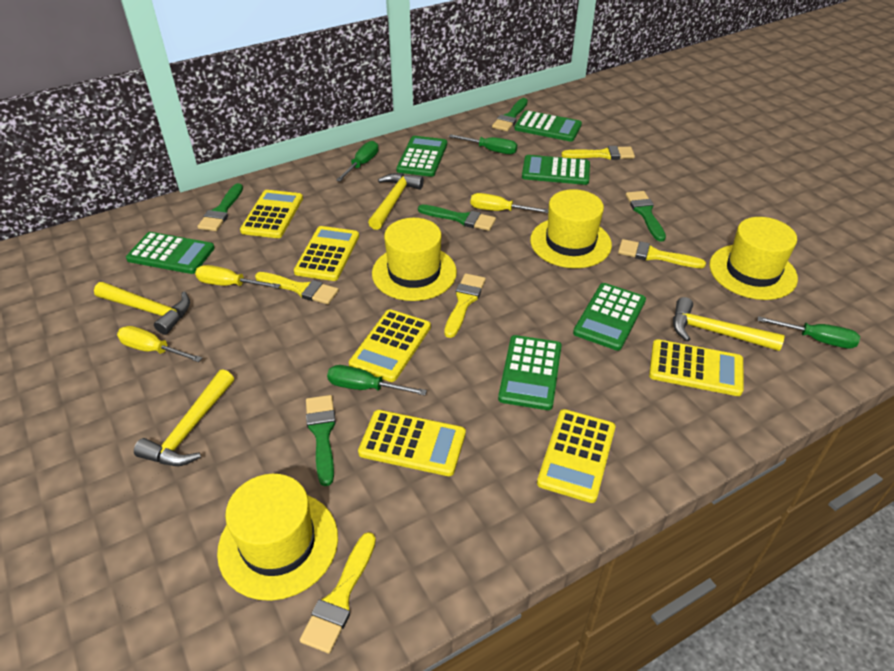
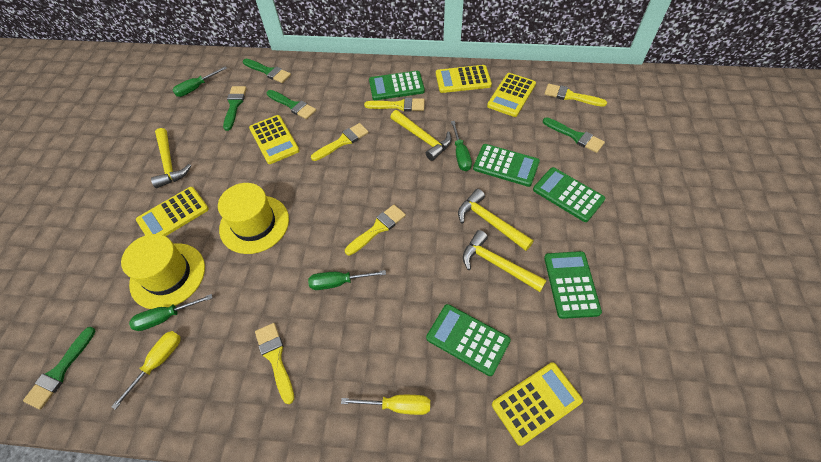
green calculator: [126,232,215,274] [396,136,447,177] [498,335,562,410] [514,110,582,141] [522,155,590,185] [573,283,646,351] = 6 -> [369,71,425,100] [426,304,511,376] [473,144,540,187] [533,167,606,222] [544,251,602,319] = 5
yellow calculator: [240,190,303,238] [294,226,359,281] [349,309,431,382] [358,410,466,476] [537,409,615,503] [649,339,744,396] = 6 -> [136,187,209,236] [249,115,299,164] [436,65,492,93] [487,73,536,117] [492,362,583,446] = 5
yellow hat: [217,474,338,601] [372,218,457,301] [530,189,612,268] [709,217,798,300] = 4 -> [121,234,205,309] [218,183,289,254] = 2
yellow screwdriver: [117,326,202,362] [195,265,280,289] [471,193,549,213] = 3 -> [111,331,181,410] [341,395,430,415] = 2

